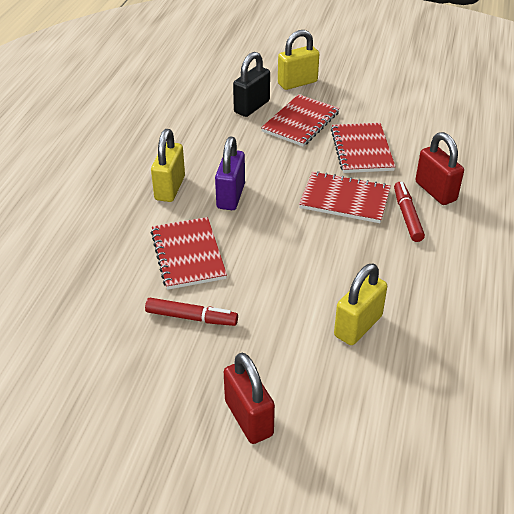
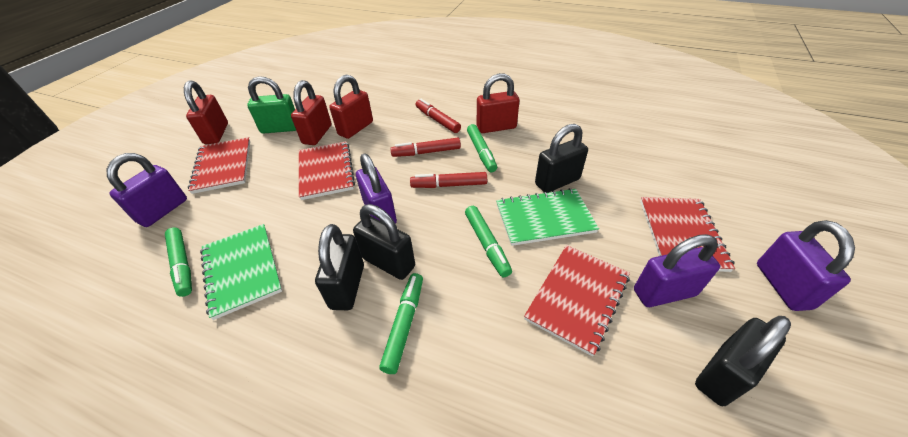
black padlock: [233,52,270,117] = 1 -> [315,224,364,310] [353,204,415,280] [535,124,588,193] [695,316,791,406] = 4
green marker: none = 0 -> [165,227,192,297] [379,273,423,374] [465,206,512,277] [467,124,497,172] = 4
green notebook: none = 0 -> [200,224,282,320] [496,188,599,246] = 2
green padlock: none = 0 -> [247,76,296,134] = 1
purple padlock: [215,137,245,210] = 1 -> [107,153,187,227] [356,154,397,224] [634,234,720,307] [757,220,855,311] = 4
red marker: [145,298,238,326] [394,182,425,242] = 2 -> [390,138,461,157] [410,172,487,188] [416,99,461,133] = 3
red padlock: [224,353,275,444] [415,132,464,205] = 2 -> [184,80,228,144] [291,80,332,145] [329,75,373,139] [477,73,520,133] = 4
yellow padlock: [151,129,185,202] [278,30,319,90] [334,263,387,345] = 3 -> none = 0

